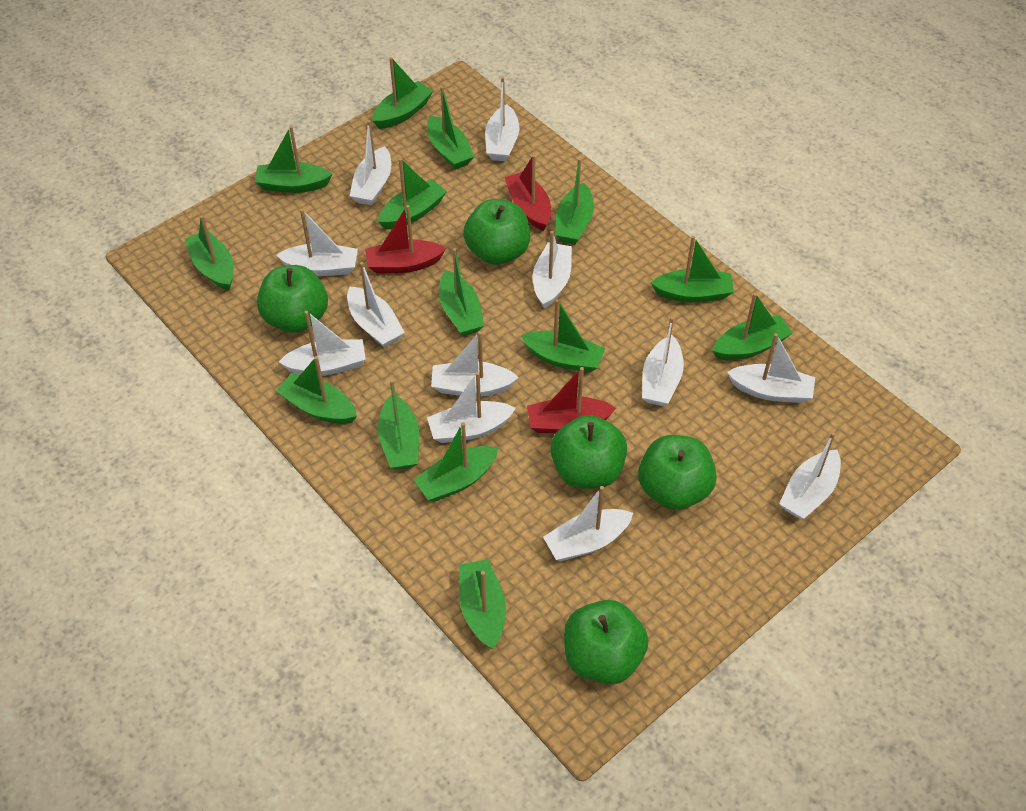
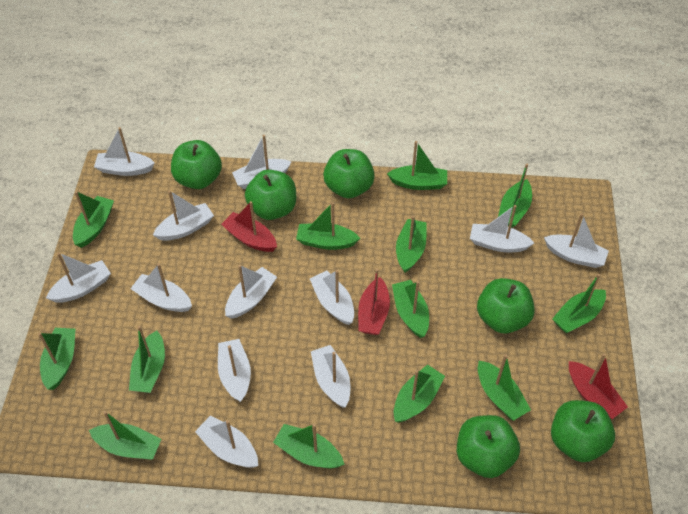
green apple: [257,265,328,333] [463,199,530,265] [550,415,627,489] [564,600,649,684] [638,435,717,510] = 5 -> [171,140,222,189] [245,170,296,220] [323,149,375,198] [457,415,520,478] [477,278,535,334] [551,400,615,462] = 6
green boat: [185,215,234,291] [255,126,332,193] [276,356,357,424] [372,57,433,129] [378,158,447,229] [378,379,419,470] [414,422,498,502] [427,86,475,170] [439,248,484,336] [459,559,506,649] [521,299,605,373] [555,158,594,244] [651,236,734,302] [712,293,793,360] = 14 -> [38,328,75,390] [73,191,114,248] [89,411,161,460] [129,326,165,393] [273,424,345,468] [296,202,360,250] [387,141,447,190] [392,280,429,338] [394,364,445,423] [396,216,426,273] [478,354,531,421] [498,164,532,228] [552,274,606,333] = 13

